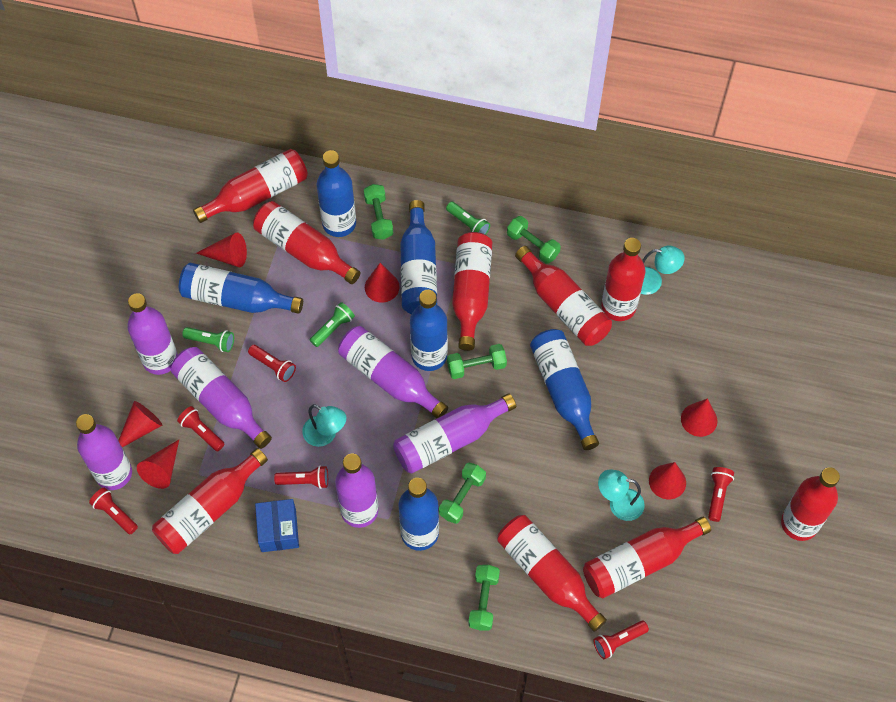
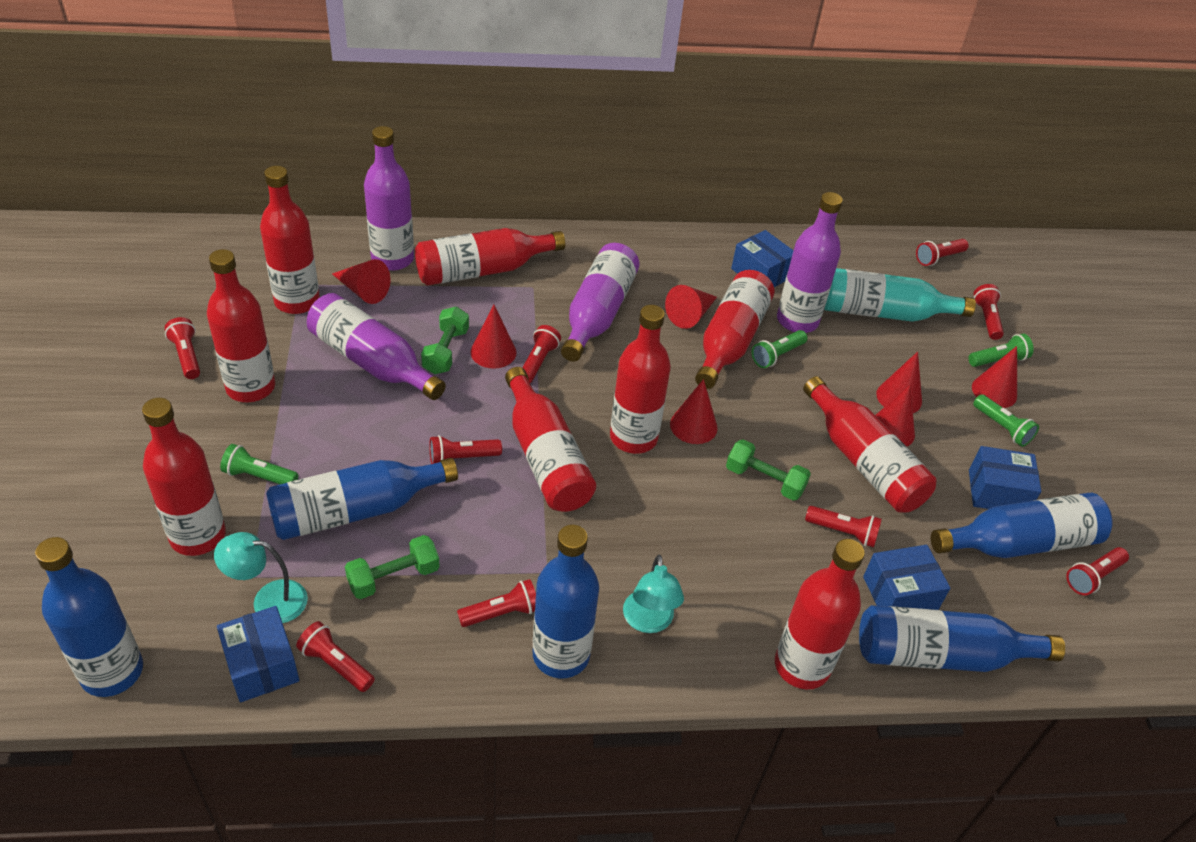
blue bottle: [179,263,303,314] [316,150,356,237] [398,478,439,551] [400,200,437,314] [410,290,448,371] [530,329,599,450] = 6 -> [35,537,143,697] [266,458,458,540] [533,525,599,678] [859,605,1065,672] [931,493,1112,558] = 5
blue box: [255,499,299,552] = 1 -> [217,606,299,702] [731,230,794,287] [863,545,950,610] [969,446,1041,509] = 4
green dumbbell: [364,184,393,240] [439,463,486,524] [447,344,507,379] [468,565,500,630] [507,216,561,264] = 5 -> [345,535,440,599] [421,306,469,374] [726,439,811,501] = 3
green flashlight: [182,327,234,352] [310,302,355,347] [446,202,490,235] = 3 -> [220,444,298,484] [752,330,807,368] [968,334,1034,367] [973,394,1039,447] = 4
purple bottle: [76,414,132,490] [127,293,178,375] [171,347,272,449] [335,454,378,528] [338,326,448,418] [393,393,516,474] = 6 -> [307,293,446,400] [364,126,414,271] [561,243,639,362] [777,192,843,333] = 4
red cone: [118,401,162,447] [137,440,179,489] [196,233,247,267] [365,263,400,303] [649,462,686,499] [681,398,718,437] = 6 -> [332,259,390,304] [470,304,516,369] [665,285,717,329] [670,379,718,444] [875,385,915,447] [876,352,922,413] [972,346,1017,408] = 7
red flashlight: [89,488,138,534] [177,406,225,451] [248,345,296,382] [274,466,328,489] [593,621,649,659] [708,467,734,522] = 6 -> [165,317,200,379] [296,621,375,692] [429,435,502,464] [457,579,536,627] [522,325,561,383] [805,506,882,548] [916,239,969,266] [973,284,1004,340] [1066,547,1129,595] = 9
turquoise bottle: none = 0 -> [824,268,976,322] = 1
turquoise lamp: [302,404,346,447] [598,469,645,521] [641,246,685,295] = 3 -> [214,532,308,623] [623,555,684,633] = 2

